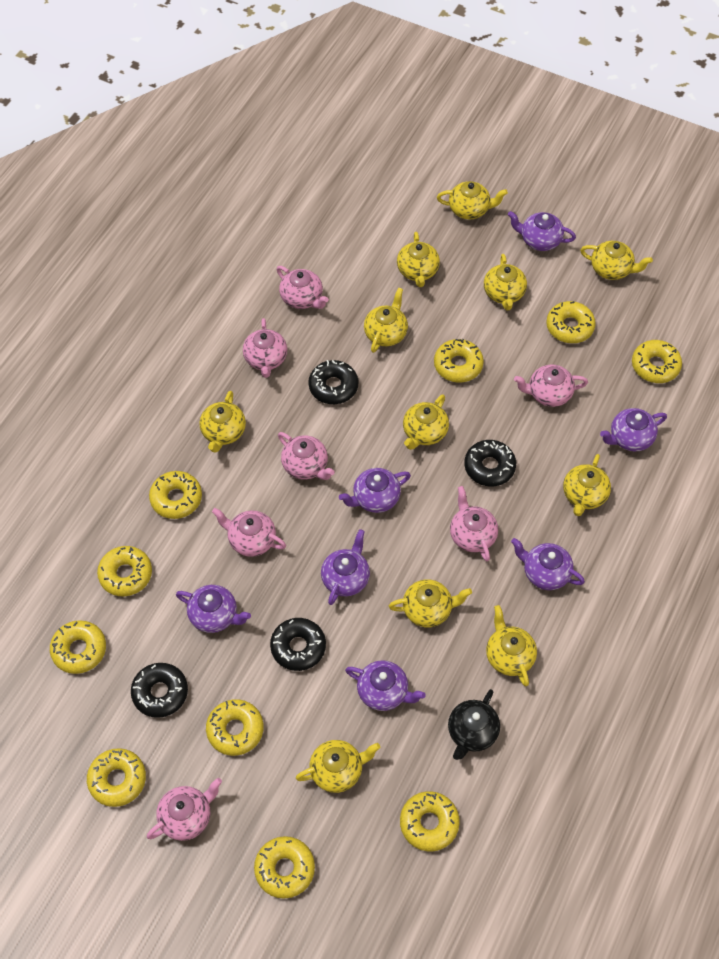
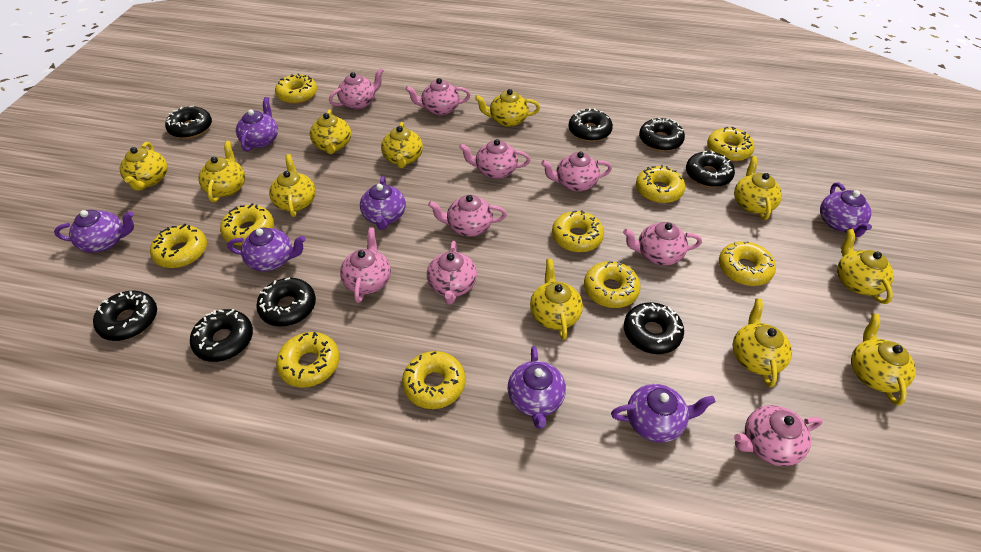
black donut: [131,663,188,718] [270,618,326,671] [308,360,358,404] [464,440,516,487] = 4 -> [93,291,157,341] [165,106,212,139] [190,309,253,362] [256,277,316,327] [568,108,613,142] [624,302,684,354] [639,117,685,151] [686,150,735,187] = 8
black teapot: [448,689,500,760] = 1 -> none = 0
pink teapot: [147,778,222,841] [212,508,286,557] [243,318,287,378] [277,266,329,309] [278,432,335,480] [450,486,498,561] [514,365,588,407] = 7 -> [329,68,384,110] [340,227,391,303] [405,78,470,116] [427,241,477,305] [428,195,507,237] [459,139,530,179] [541,152,612,192] [623,222,702,266] [734,405,823,466] = 9

